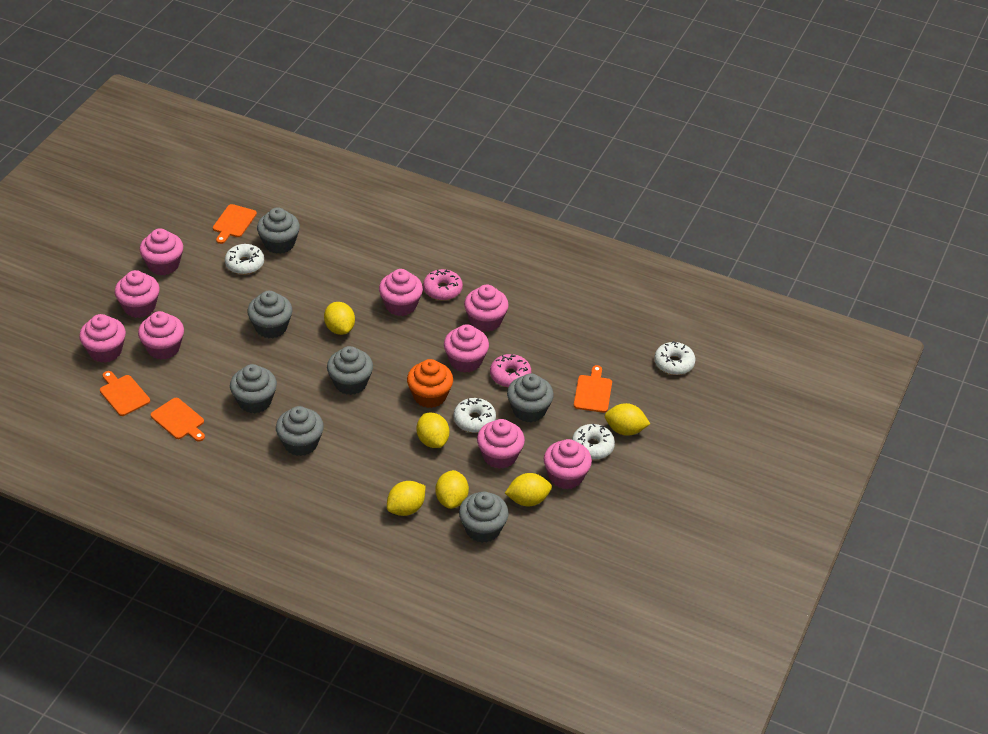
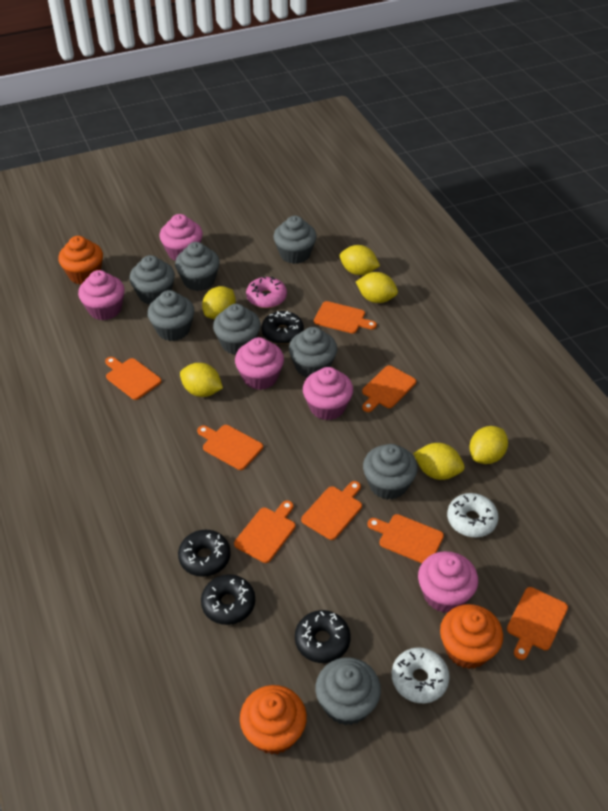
black donut: none = 0 -> [178,530,231,577] [201,574,255,625] [261,311,304,344] [295,610,351,663] = 4
grey cupcake: [230,364,277,413] [247,291,292,338] [257,207,300,254] [276,406,324,456] [327,346,373,395] [459,492,509,543] [507,373,554,422] = 7 -> [129,255,175,304] [147,290,194,341] [175,242,220,291] [213,304,261,355] [273,216,317,264] [289,327,337,378] [315,657,381,725] [363,444,418,500] = 8
orange cupcake: [407,359,453,408] = 1 -> [58,236,103,285] [240,685,307,755] [440,604,503,669] = 3
orange cutting board: [100,371,150,416] [150,398,205,441] [213,204,257,244] [574,365,612,413] = 4 -> [105,357,162,400] [197,425,263,470] [234,500,295,563] [301,481,362,540] [314,301,377,334] [362,365,416,412] [367,514,444,563] [507,587,568,660] = 8
pink cupcake: [79,314,126,363] [115,270,160,318] [138,311,184,360] [140,228,183,275] [379,269,423,316] [444,324,489,372] [464,285,509,332] [477,419,525,469] [544,439,592,489] = 9 -> [78,270,125,320] [160,214,203,261] [235,337,284,390] [303,367,353,420] [418,551,478,613] = 5
pink donut: [423,269,463,300] [490,354,531,388] = 2 -> [246,276,287,308] = 1
white donut: [225,244,264,274] [454,398,496,433] [572,424,615,460] [654,341,696,375] = 4 -> [392,647,450,703] [447,493,499,537] = 2

